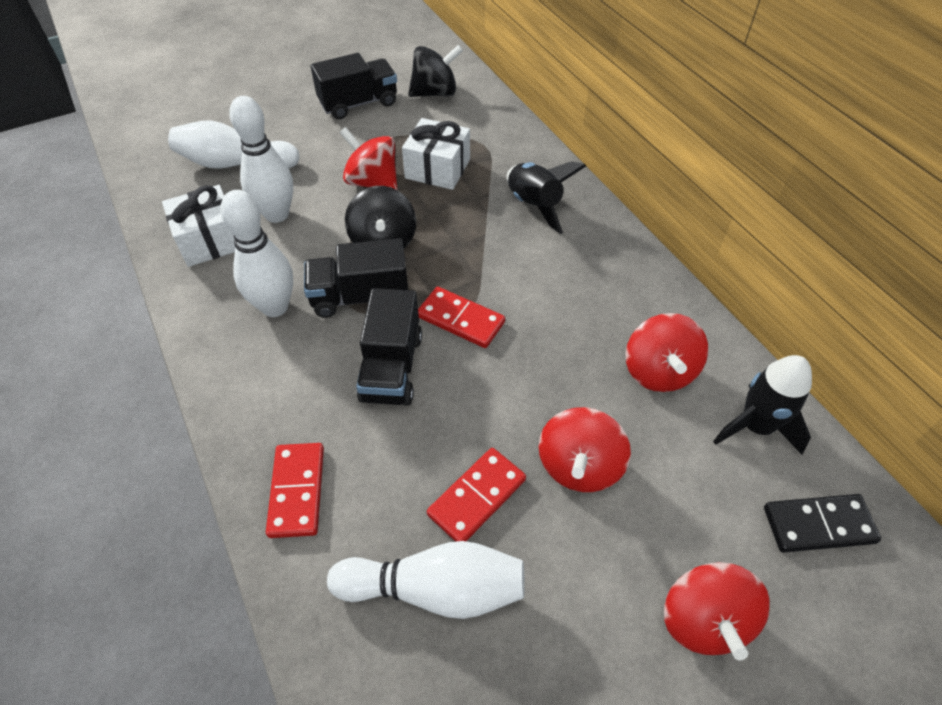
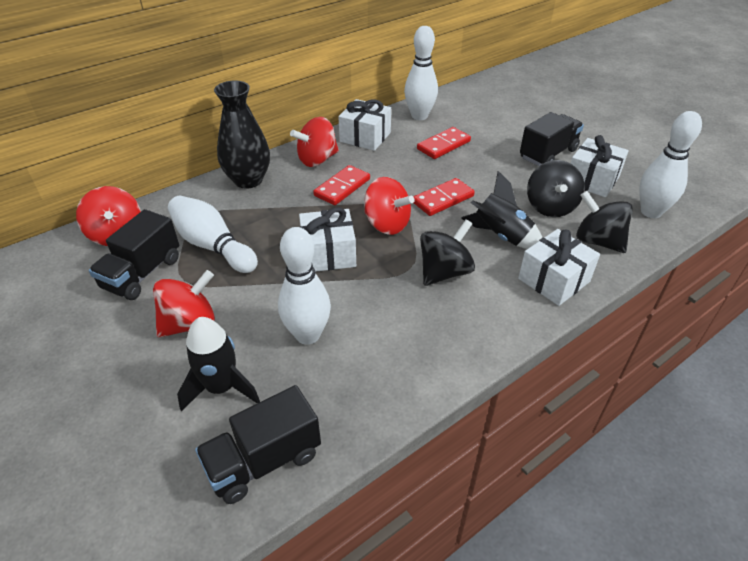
black domino: [764,494,881,553] = 1 -> none = 0
black spinning top: [345,186,416,249] [408,45,463,97] = 2 -> [420,219,475,286] [527,160,585,217] [576,191,633,253] = 3
black vase: none = 0 -> [214,80,270,189] = 1
white gift: [162,185,235,267] [402,118,470,190] = 2 -> [299,207,356,272] [338,99,391,151] [518,229,600,306] [571,135,629,197] = 4

